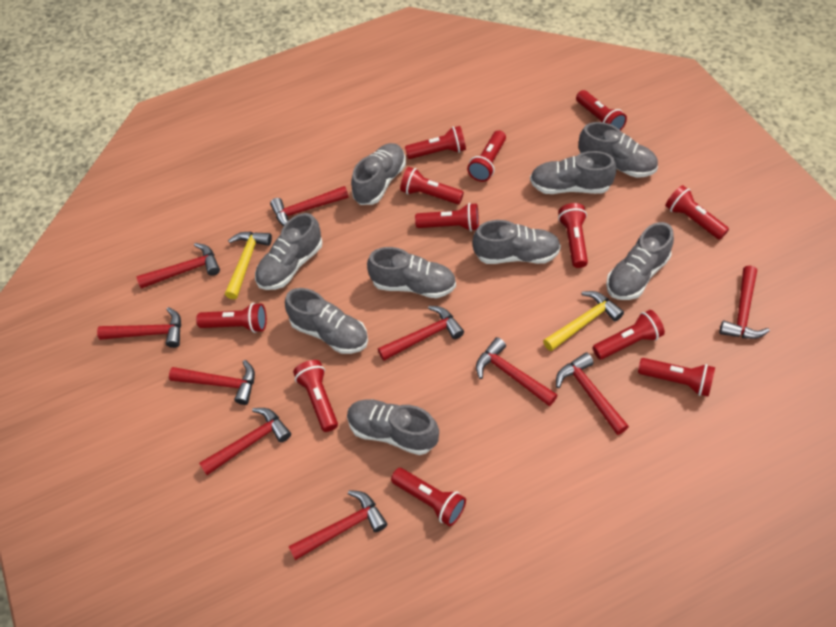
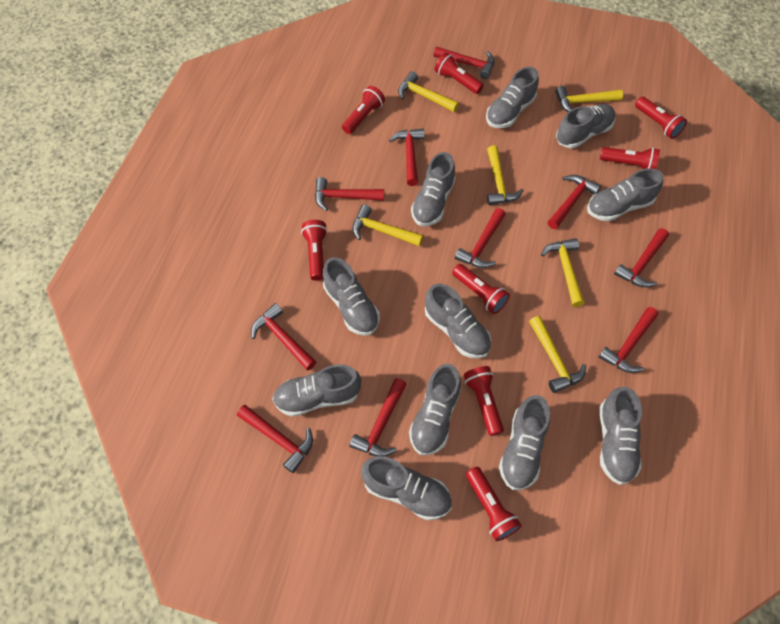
grey shoe: [255,213,322,290] [285,288,368,354] [347,399,439,455] [351,143,406,205] [367,247,456,298] [472,220,561,264] [530,151,617,194] [578,122,658,178] [606,222,674,300] = 9 -> [272,364,361,417] [323,257,380,336] [361,456,452,520] [409,364,461,455] [411,152,456,226] [425,284,491,359] [486,67,539,128] [499,395,550,490] [556,104,615,148] [587,168,664,221] [600,387,642,485] = 11
red flashlight: [196,303,267,333] [293,360,338,432] [391,468,466,526] [400,167,464,204] [405,126,466,159] [415,203,479,231] [467,130,506,182] [558,203,588,268] [576,90,627,131] [593,310,665,359] [638,358,715,397] [665,185,729,240] = 12 -> [301,220,328,281] [342,86,385,134] [435,52,484,94] [452,264,510,314] [464,366,504,436] [466,467,522,541] [600,147,660,169] [635,97,687,139] = 8
yellow hammer: [225,232,272,299] [543,291,624,351] = 2 -> [352,205,423,246] [398,71,459,112] [487,145,524,205] [529,316,586,393] [541,238,585,307] [555,86,623,112] = 6

